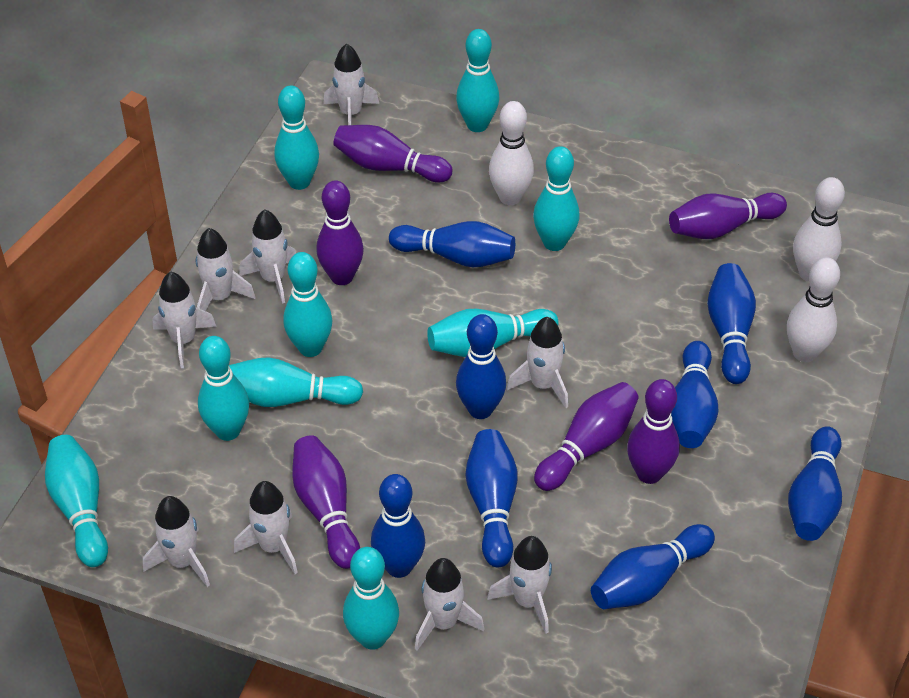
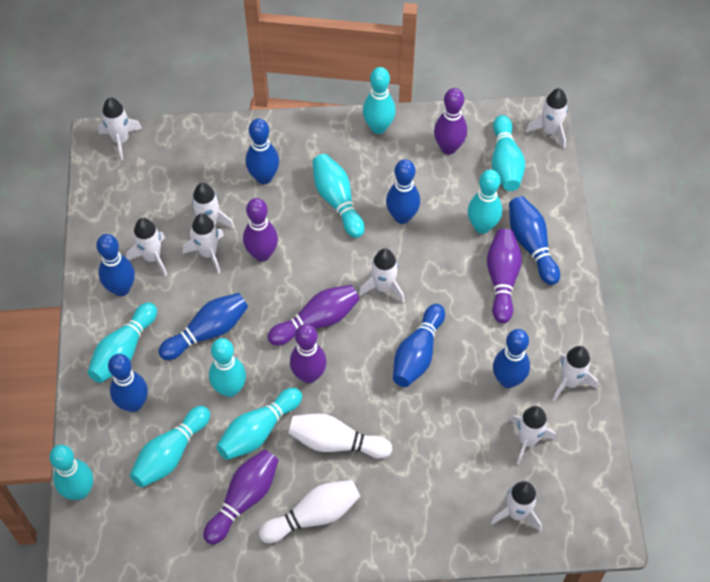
white bowling pin: [489,101,534,205] [787,257,840,362] [793,177,845,282] = 3 -> [259,480,361,543] [288,413,392,459] = 2

